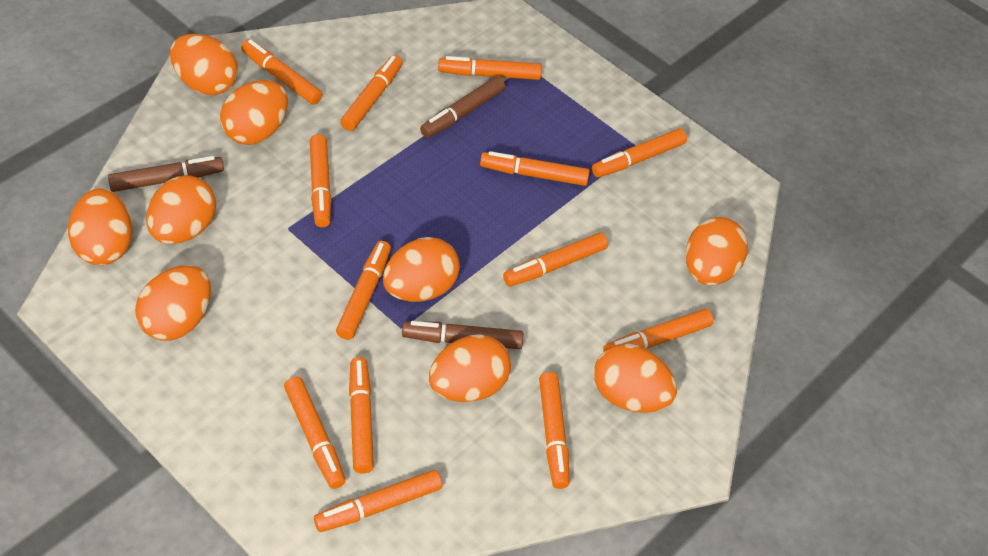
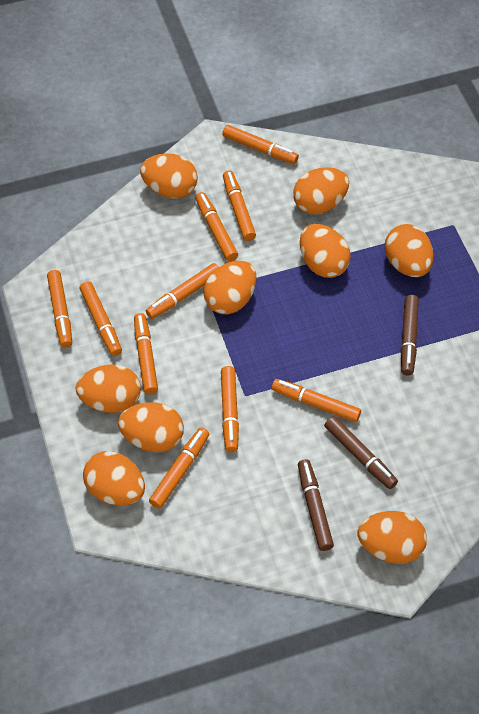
orange marker: [241,39,322,105] [284,377,346,489] [310,134,331,227] [314,470,442,532] [336,241,391,340] [340,55,403,131] [349,357,374,474] [438,56,542,80] [480,151,590,186] [503,232,608,287] [539,372,570,489] [592,128,687,178] [603,309,714,351] = 13 -> [47,270,72,348] [80,281,122,356] [134,313,158,395] [146,263,219,319] [149,427,209,509] [195,192,238,261] [221,366,239,452] [222,125,299,164] [223,170,256,241] [272,379,361,422] = 10

